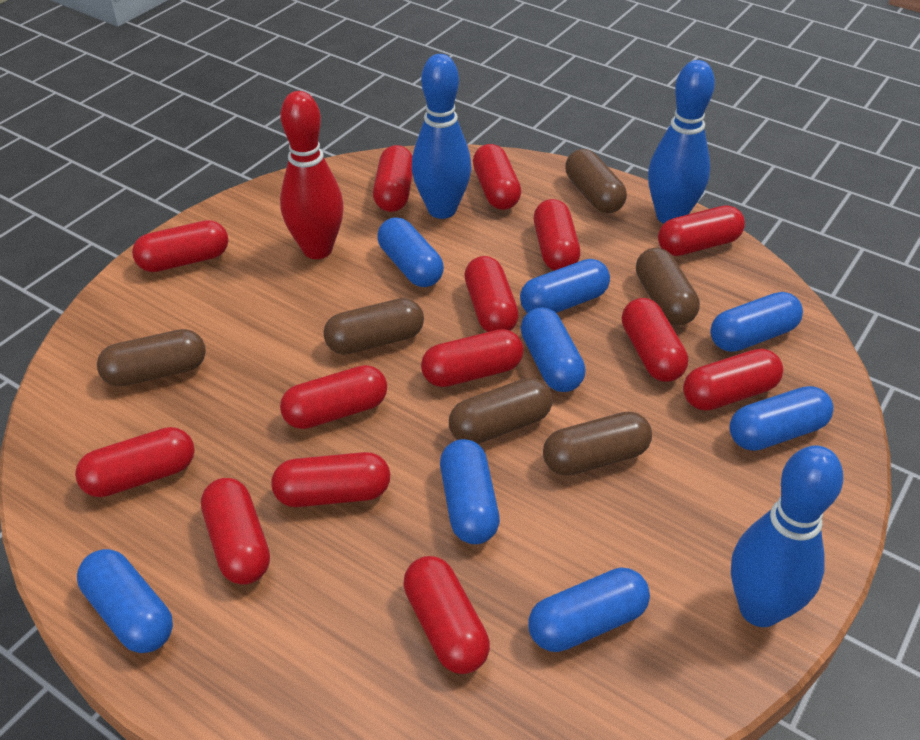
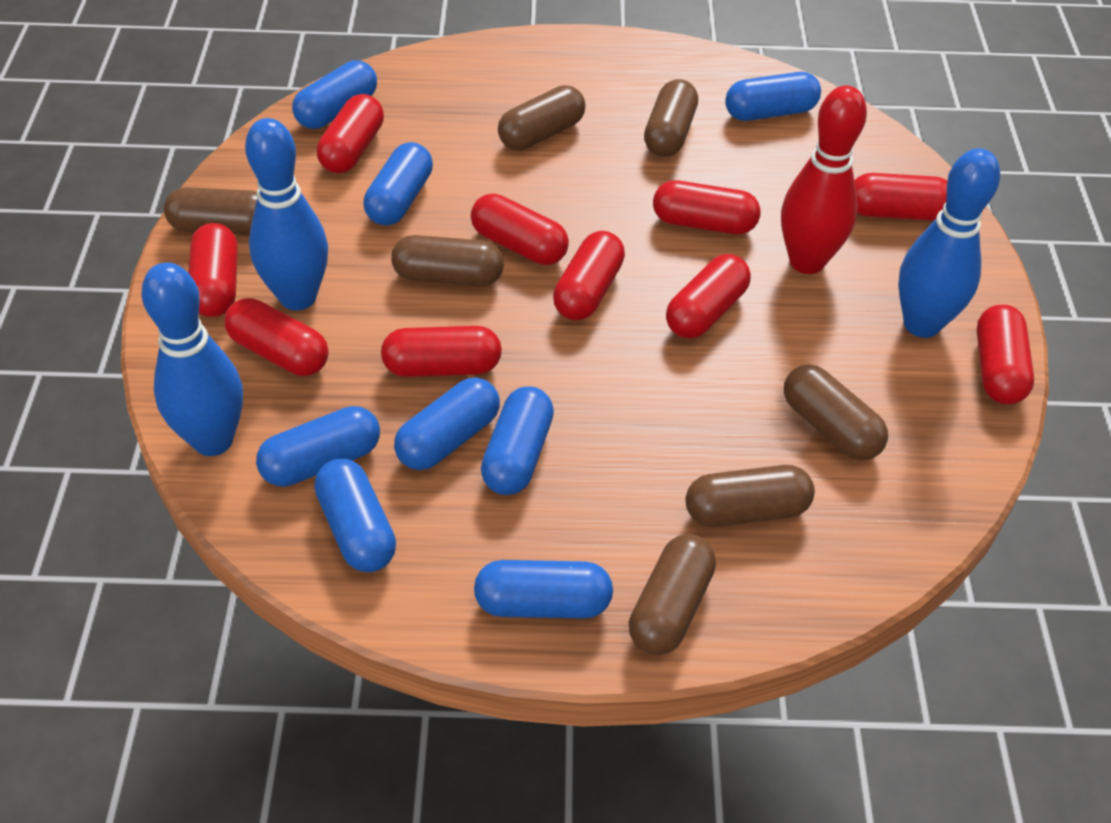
brown capsule: [97,329,206,386] [323,298,424,354] [449,378,552,444] [543,412,652,476] [565,149,627,213] [636,248,700,325] = 6 -> [164,187,257,235] [391,235,504,286] [498,85,585,151] [629,534,716,655] [644,79,698,157] [686,465,815,527] [784,364,888,460] = 7
red capsule: [75,427,195,497] [132,220,228,272] [201,478,270,585] [271,452,390,507] [280,365,387,429] [373,145,412,212] [403,556,490,674] [421,329,523,387] [464,256,519,332] [473,144,521,210] [534,199,580,271] [622,298,688,382] [658,205,745,256] [683,349,783,411] = 14 -> [188,223,238,317] [224,298,328,376] [317,94,384,173] [381,326,502,377] [471,193,569,265] [553,231,625,320] [653,180,761,234] [666,254,751,339] [854,173,947,220] [977,305,1034,405] = 10

